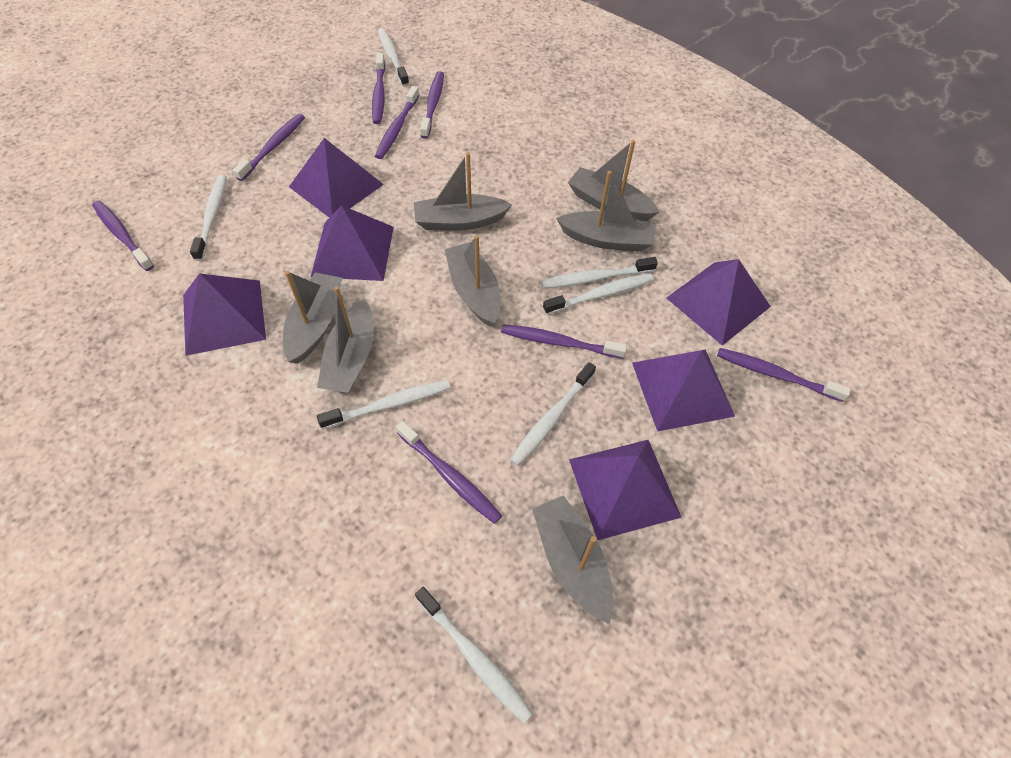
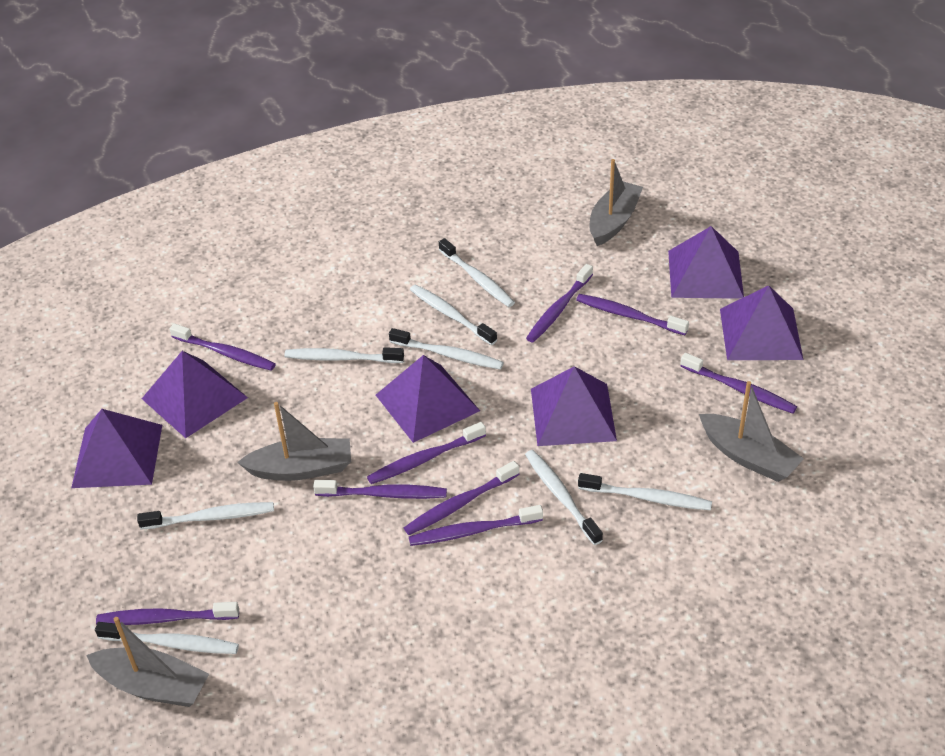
grey boat: [283,271,342,364] [317,286,374,393] [414,152,512,231] [445,235,500,327] [532,495,613,624] [556,171,656,252] [568,140,659,221] = 7 -> [86,617,209,707] [237,402,351,481] [589,159,643,246] [699,381,804,482] = 4
purple toothbrush: [92,201,154,271] [233,114,305,181] [372,53,386,124] [375,86,419,159] [396,421,502,524] [420,71,444,139] [501,324,627,359] [717,348,851,402] = 8 -> [96,602,239,625] [170,324,276,371] [313,480,447,499] [367,422,486,484] [404,461,519,535] [409,505,543,546] [526,264,593,342] [576,294,689,335] [680,353,797,414] = 9
white toothbrush: [190,175,227,261] [317,380,450,429] [378,28,409,86] [415,587,533,724] [510,362,596,466] [541,257,658,289] [543,273,654,315] = 7 -> [95,622,239,654] [137,502,274,530] [284,347,404,363] [389,328,504,370] [410,284,497,345] [439,238,515,307] [525,450,603,545] [578,473,712,510] = 8

